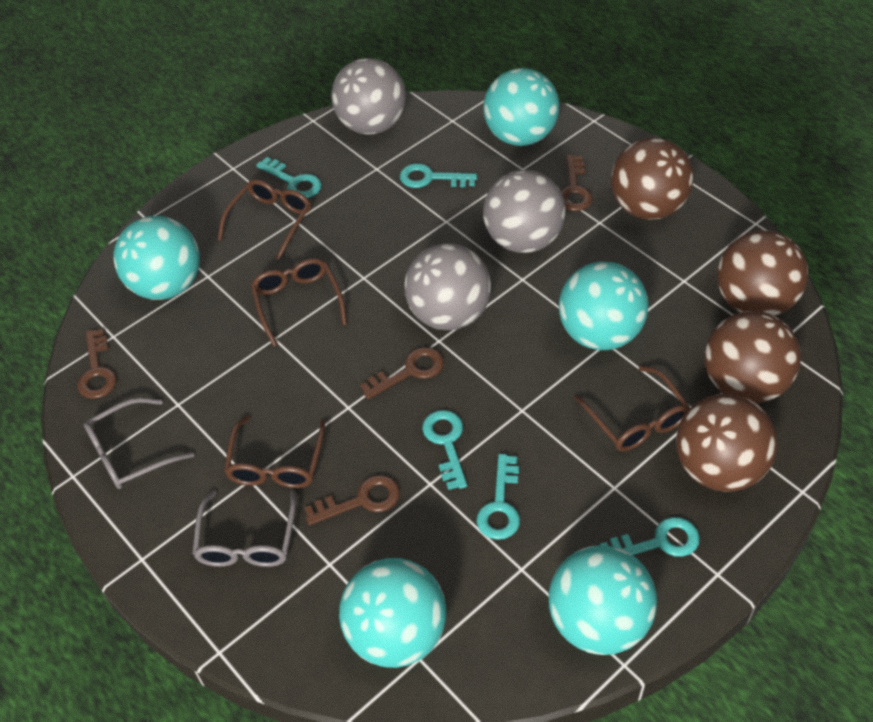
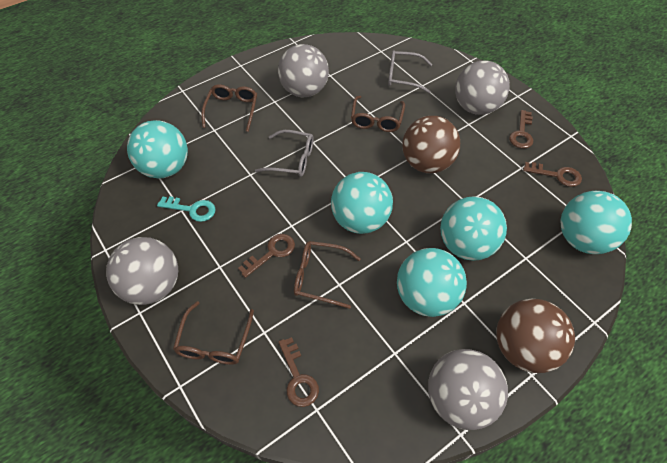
brown ball: [611,138,693,220] [676,393,777,492] [705,311,801,404] [717,230,808,316] = 4 -> [402,116,460,173] [497,299,575,373] = 2
grey ball: [331,58,406,135] [404,243,491,330] [483,170,566,253] = 3 -> [106,237,178,305] [278,44,329,98] [428,349,508,430] [455,61,510,115] = 4
turquoise key: [256,157,322,198] [400,163,478,188] [422,410,467,490] [477,454,520,540] [600,517,700,557] = 5 -> [157,196,215,222] = 1

